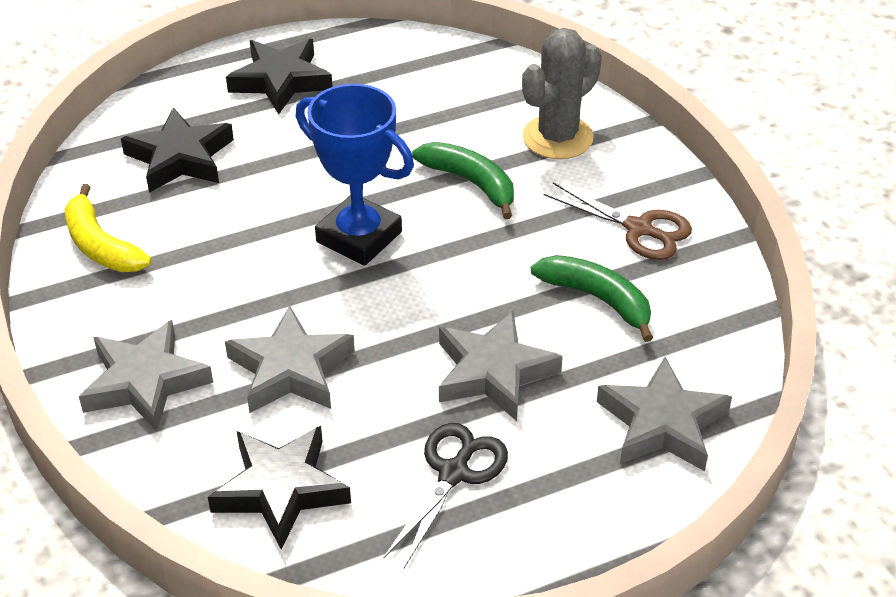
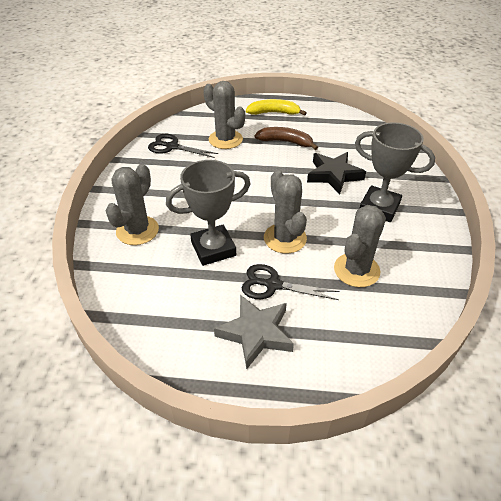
black scissors: [383,423,508,568] = 1 -> [148,134,218,158] [242,264,340,300] = 2
black star: [121,108,234,193] [208,426,351,550] [226,39,332,114] = 3 -> [307,152,366,194] = 1
blue trophy: [295,84,414,266] = 1 -> none = 0
brown banana: none = 0 -> [254,127,318,150] = 1
brown scissors: [544,182,692,260] = 1 -> none = 0
green banana: [412,142,514,219] [531,255,653,342] = 2 -> none = 0
grey cactus: [522,28,602,159] = 1 -> [105,164,159,245] [203,81,245,149] [264,170,307,254] [334,205,386,287] = 4
grey star: [79,320,213,432] [225,306,355,413] [439,311,563,421] [597,357,732,471] = 4 -> [214,295,294,369] = 1
grey trophy: none = 0 -> [166,160,251,266] [355,122,435,222] = 2

